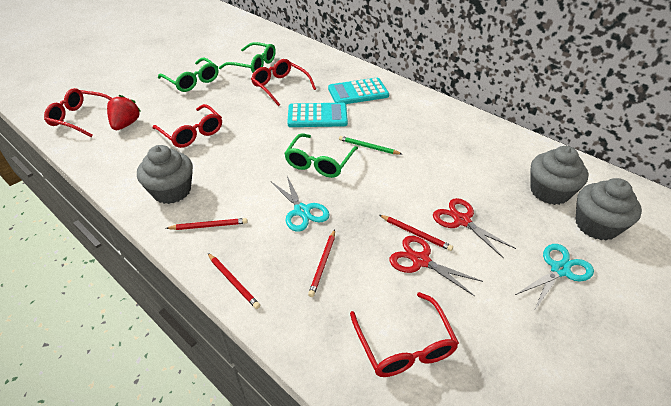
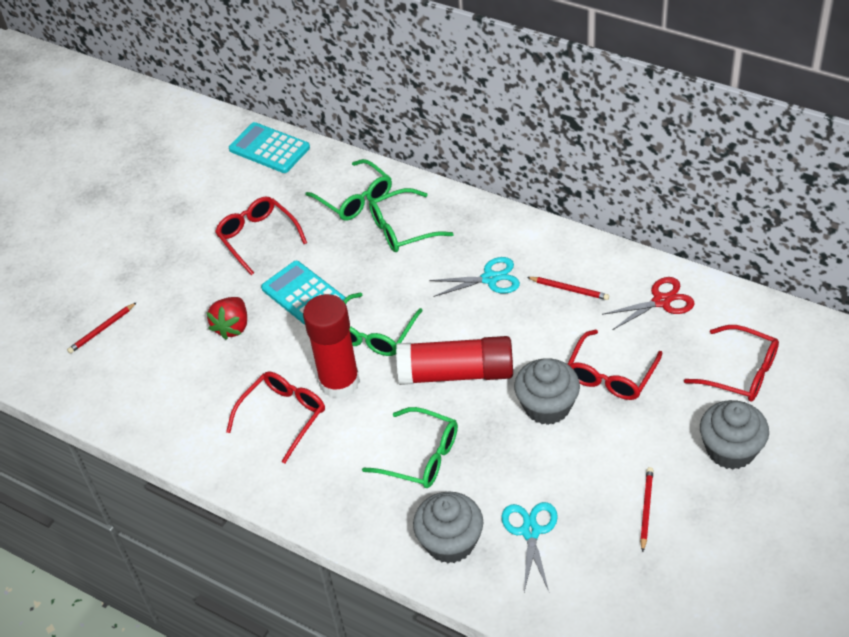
green glasses: [158,58,218,92] [219,42,276,73] [284,133,358,178] = 3 -> [305,159,392,221] [344,293,423,356] [362,407,458,488] [369,188,454,252] = 4
green pencil: [339,136,402,155] = 1 -> none = 0
red glue stick: none = 0 -> [303,294,360,399] [396,336,513,385] = 2
red pencil: [166,218,248,230] [208,253,260,309] [308,229,335,297] [380,215,453,251] = 4 -> [67,302,137,354] [527,277,609,300] [640,467,654,552] = 3
red scissors: [389,236,483,296] [433,198,516,259] = 2 -> [602,277,695,330] = 1

